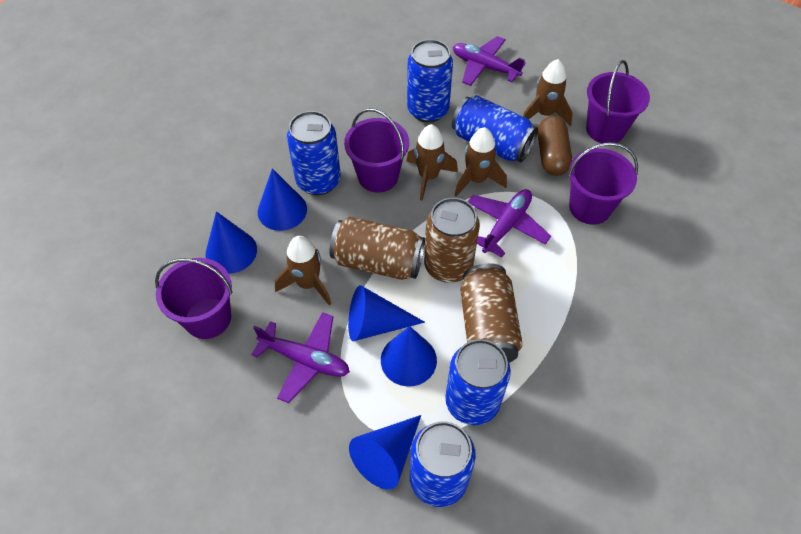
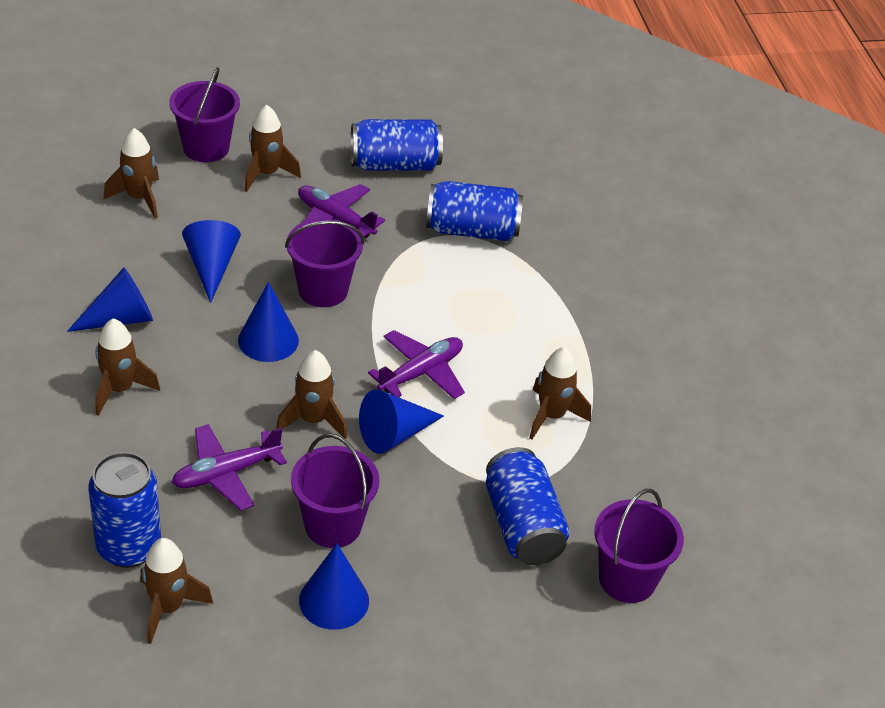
blue can: [287,111,341,195] [407,39,453,123] [410,421,476,507] [445,339,511,425] [452,95,538,163] = 5 -> [88,452,161,568] [351,119,443,171] [426,181,523,241] [486,447,570,565] = 4
brown can: [330,217,425,280] [424,198,480,283] [460,263,523,363] = 3 -> none = 0
brown capsule: [538,116,572,176] = 1 -> none = 0
brown rocket: [275,236,331,305] [406,124,458,201] [454,127,507,197] [523,59,573,126] = 4 -> [95,318,160,416] [103,128,159,219] [140,538,213,644] [244,105,301,192] [276,350,347,439] [529,347,591,440] = 6

